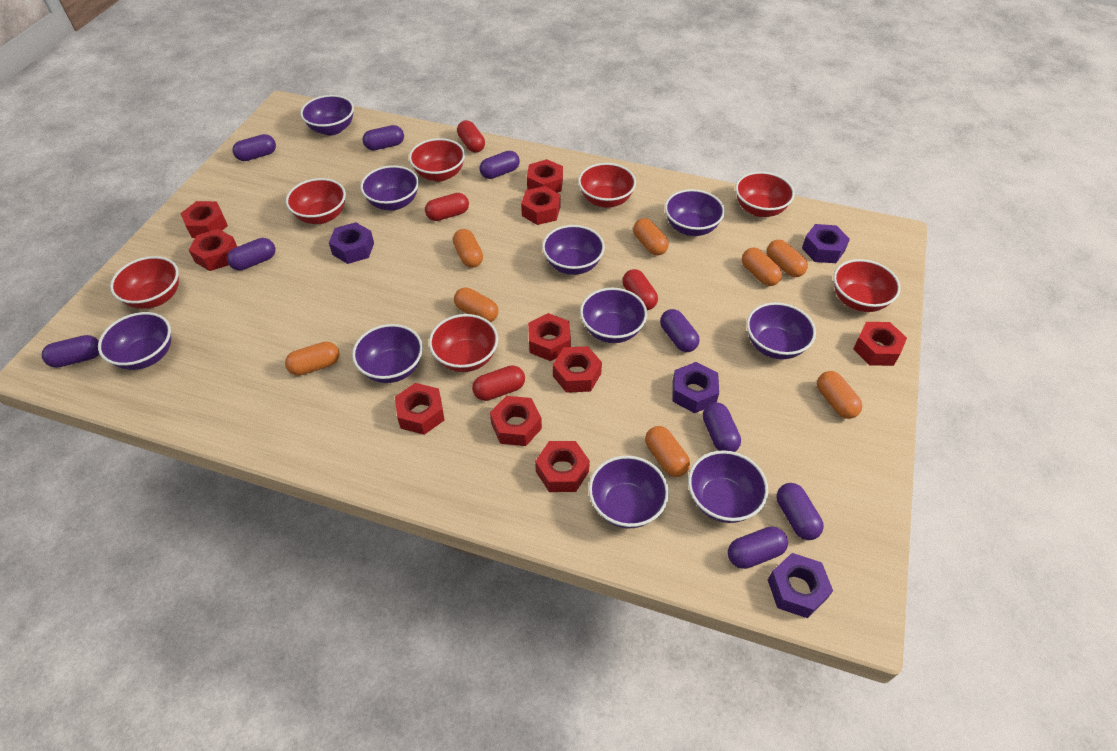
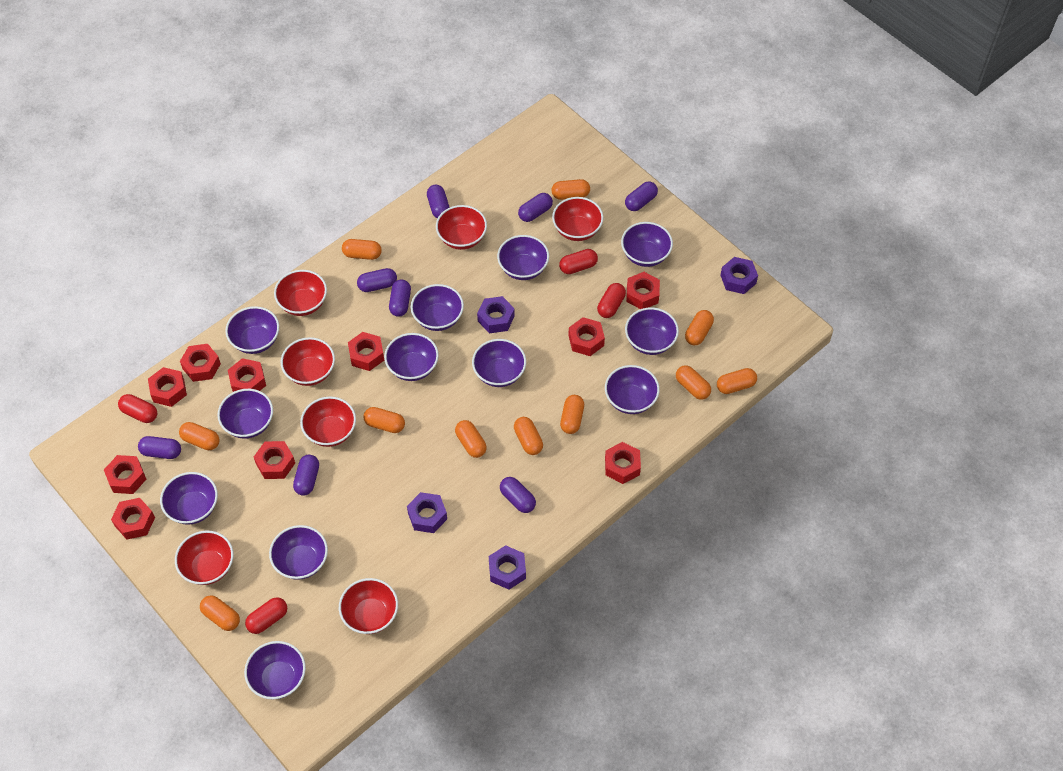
orange capsule: [285,341,340,376] [453,229,483,268] [454,288,499,322] [633,218,669,256] [645,426,690,477] [742,248,782,286] [767,240,808,277] [817,371,862,419] = 8 -> [179,422,220,450] [200,595,240,631] [342,239,382,260] [363,407,405,433] [455,420,487,458] [514,417,543,455] [552,179,590,200] [560,395,584,434] [676,365,711,400] [685,310,714,345] [717,368,757,394] = 11
purple bowl: [98,312,171,370] [300,95,354,135] [352,324,423,383] [360,165,419,211] [542,225,605,275] [580,288,647,343] [588,455,669,528] [665,189,725,236] [688,450,768,523] [747,302,816,359] = 10 -> [160,472,218,525] [217,389,273,439] [225,306,279,354] [244,641,306,699] [269,525,328,580] [384,333,439,381] [411,284,464,331] [472,339,526,387] [497,235,549,280] [605,365,660,414] [621,222,673,267] [625,307,679,355] = 12
purple capsule: [42,335,99,368] [227,238,275,270] [232,134,276,161] [362,125,404,150] [480,151,520,179] [660,309,700,352] [703,402,741,452] [728,527,788,569] [777,483,824,540] = 9 -> [138,436,181,459] [293,455,319,495] [357,268,397,292] [389,279,411,317] [427,184,450,218] [500,477,536,513] [518,193,553,222] [625,181,658,211] = 8

